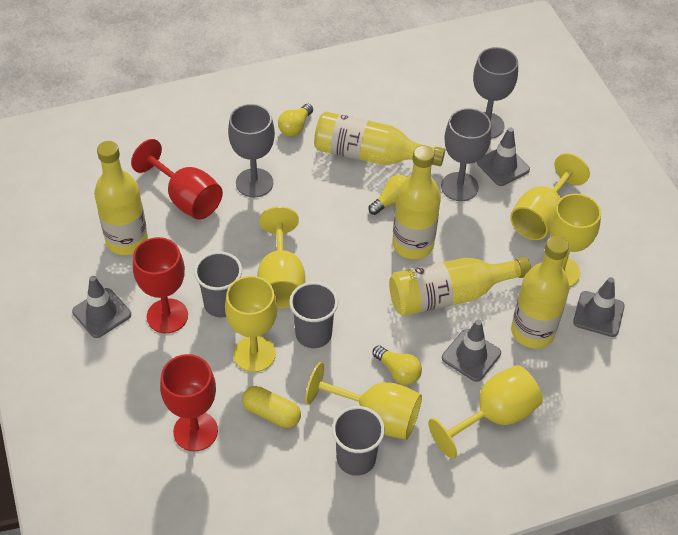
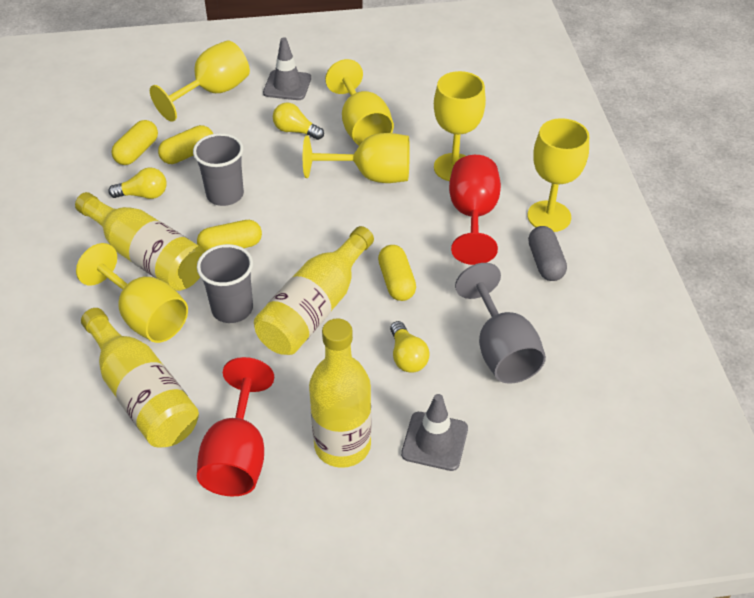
grey capsule: none = 0 -> [528,226,567,281] = 1
grey cup: [194,252,242,317] [290,282,338,348] [332,406,385,476] = 3 -> [193,133,244,206] [197,244,253,323] = 2
grey goblet: [228,104,275,197] [441,108,491,201] [473,47,518,139] = 3 -> [455,263,546,384] = 1
grey traffic cone: [72,276,131,338] [442,319,501,382] [477,127,530,186] [573,277,625,337] = 4 -> [263,37,311,100] [401,394,468,471] = 2
red goblet: [131,139,223,220] [133,237,188,333] [160,354,218,451] = 3 -> [197,357,274,496] [449,155,501,265] = 2
yellow bottle: [94,141,148,255] [314,112,445,166] [389,257,531,316] [392,146,441,259] [511,236,569,349] = 5 -> [75,192,205,291] [81,308,199,448] [254,226,374,355] [309,318,372,468] = 4
yellow capsule: [242,386,301,428] = 1 -> [111,120,158,165] [158,125,213,164] [197,220,262,251] [378,245,416,301] = 4

